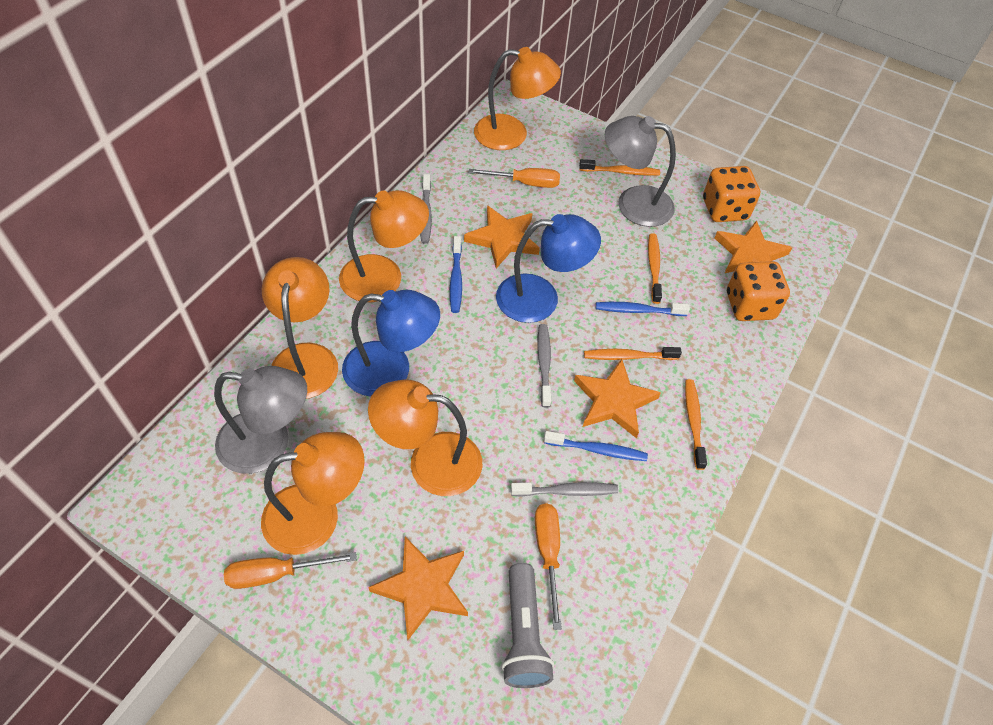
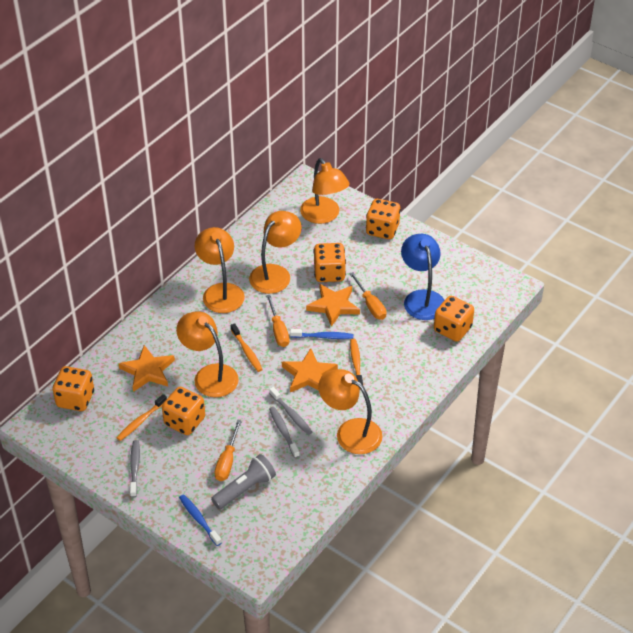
blue lamp: [342,290,440,397] [496,214,601,323] = 2 -> [401,234,444,320] = 1
blue toothbrush: [450,236,462,313] [544,431,648,461] [596,302,690,316] = 3 -> [179,494,222,546] [290,329,353,339] = 2
grey lamp: [214,366,307,474] [605,116,676,227] = 2 -> none = 0
orange dice: [703,166,760,222] [727,261,790,321] = 2 -> [53,366,94,411] [162,387,205,435] [313,243,346,282] [366,199,401,239] [434,296,474,342] = 5
orange star: [368,537,468,640] [464,206,540,268] [574,359,661,438] [715,220,792,273] = 4 -> [118,345,175,392] [282,348,338,392] [306,284,360,327] = 3
orange toothbrush: [579,159,660,176] [584,347,682,360] [648,233,662,304] [685,379,707,470] = 4 -> [116,394,167,441] [231,323,263,372] [350,339,363,389] = 3

